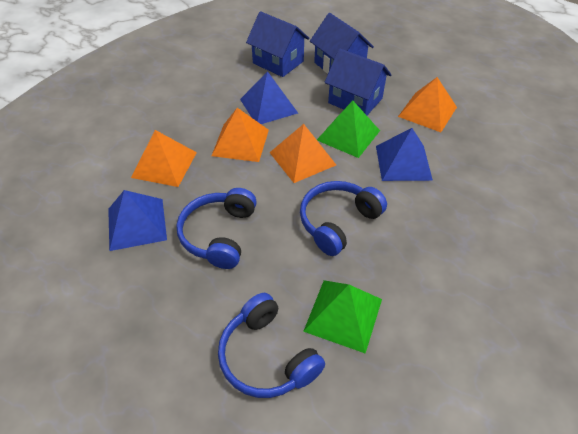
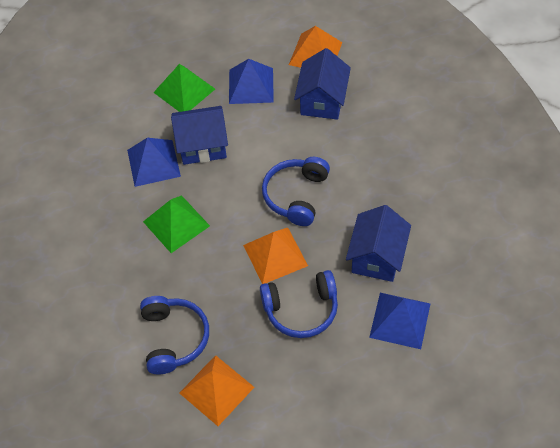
orange pyramid: [131,130,197,187] [211,108,269,162] [269,124,336,183] [398,77,457,132] = 4 -> [180,355,254,426] [243,228,308,284] [289,26,342,68] = 3

